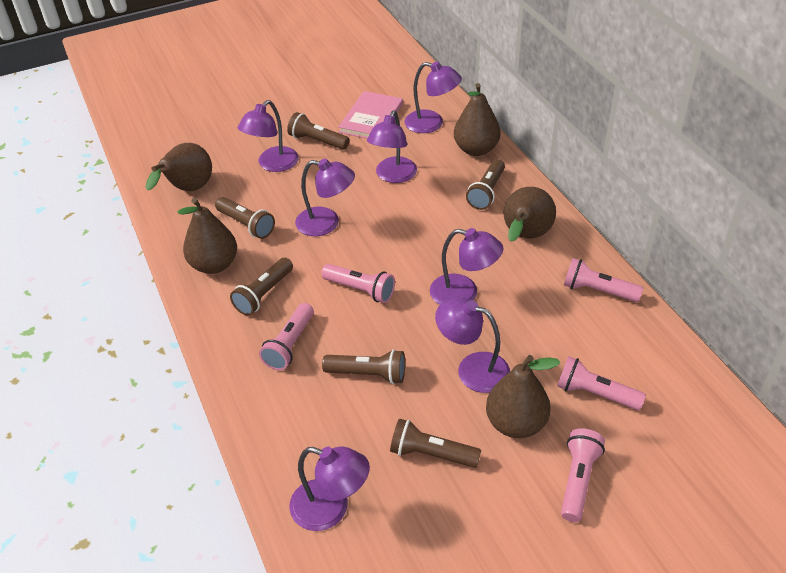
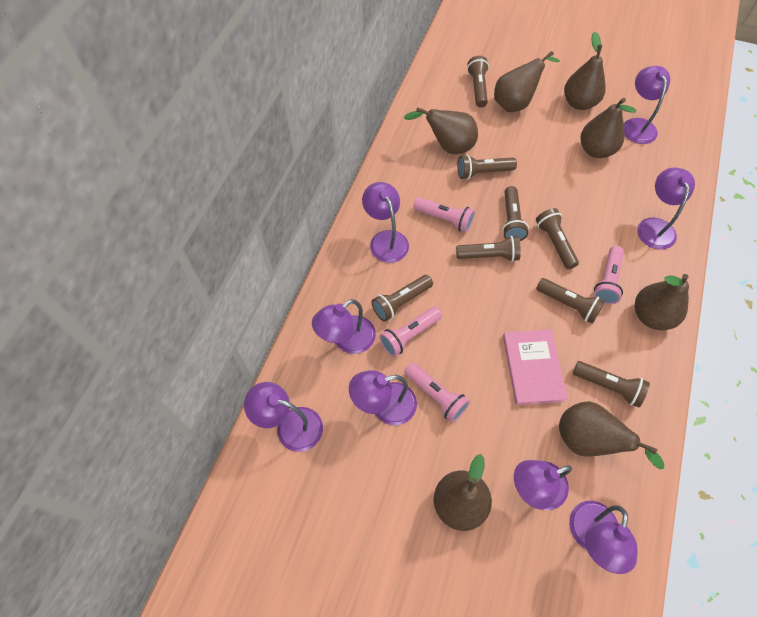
brown flashlight: [215,197,275,239] [230,257,293,316] [287,112,350,150] [322,349,405,384] [390,418,481,468] [466,159,505,210] = 6 -> [371,275,433,322] [456,235,521,262] [458,155,517,180] [467,56,489,108] [502,186,529,241] [536,208,579,269] [536,278,605,324] [573,361,650,408] = 8
brown pear: [146,143,212,191] [177,198,237,274] [454,83,500,156] [486,355,560,438] [504,187,556,242] = 5 -> [404,107,478,154] [434,454,492,531] [494,51,560,112] [559,401,664,469] [564,32,606,110] [581,98,636,158] [635,274,689,330] = 7
pink flashlight: [259,303,314,370] [321,264,395,303] [557,356,646,410] [561,428,605,522] [564,258,643,302] = 5 -> [379,307,442,357] [404,363,470,423] [413,197,475,233] [594,246,624,305] = 4
purple lamp: [237,100,299,172] [289,447,370,531] [295,159,355,236] [367,110,417,183] [404,62,462,133] [430,228,503,305] [435,297,510,393] = 7 -> [244,382,323,452] [312,299,376,354] [349,370,417,425] [362,182,409,263] [514,460,572,510] [569,501,638,574] [624,66,670,144] [637,167,695,250] = 8

